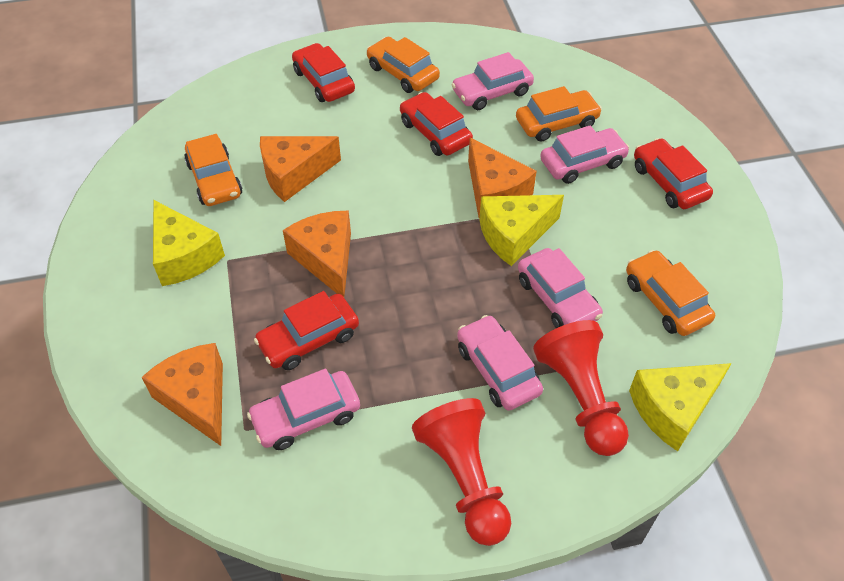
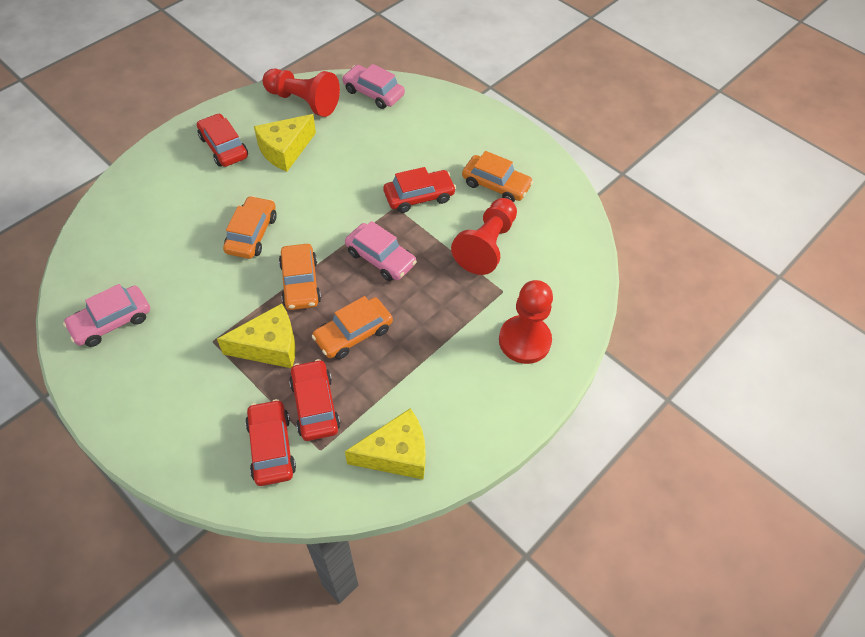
orange cheese: [141,343,223,446] [260,136,341,202] [283,211,351,297] [468,138,537,218] = 4 -> none = 0
pink car: [247,368,360,450] [451,52,534,110] [457,315,543,411] [518,248,603,328] [540,125,630,184] = 5 -> [63,284,150,347] [342,64,405,109] [345,221,417,281] = 3
red pawn: [412,398,511,546] [533,320,629,456] = 2 -> [263,68,340,117] [451,198,517,275] [499,280,553,364] = 3

